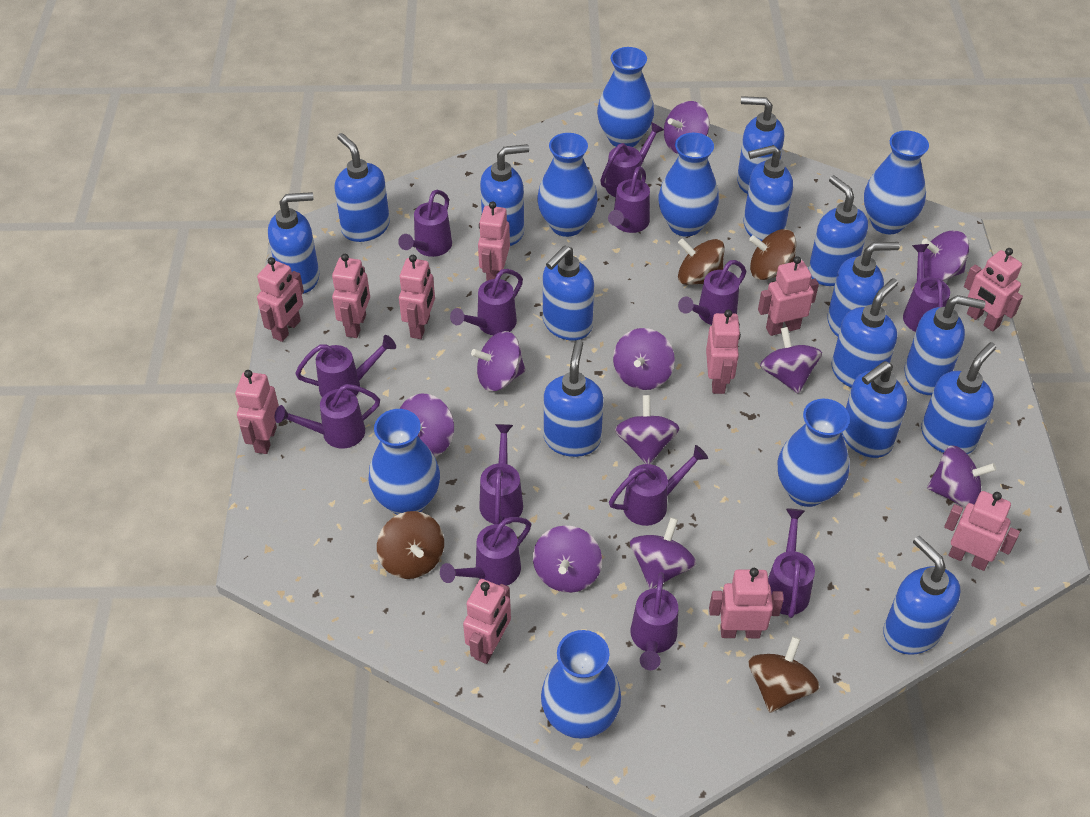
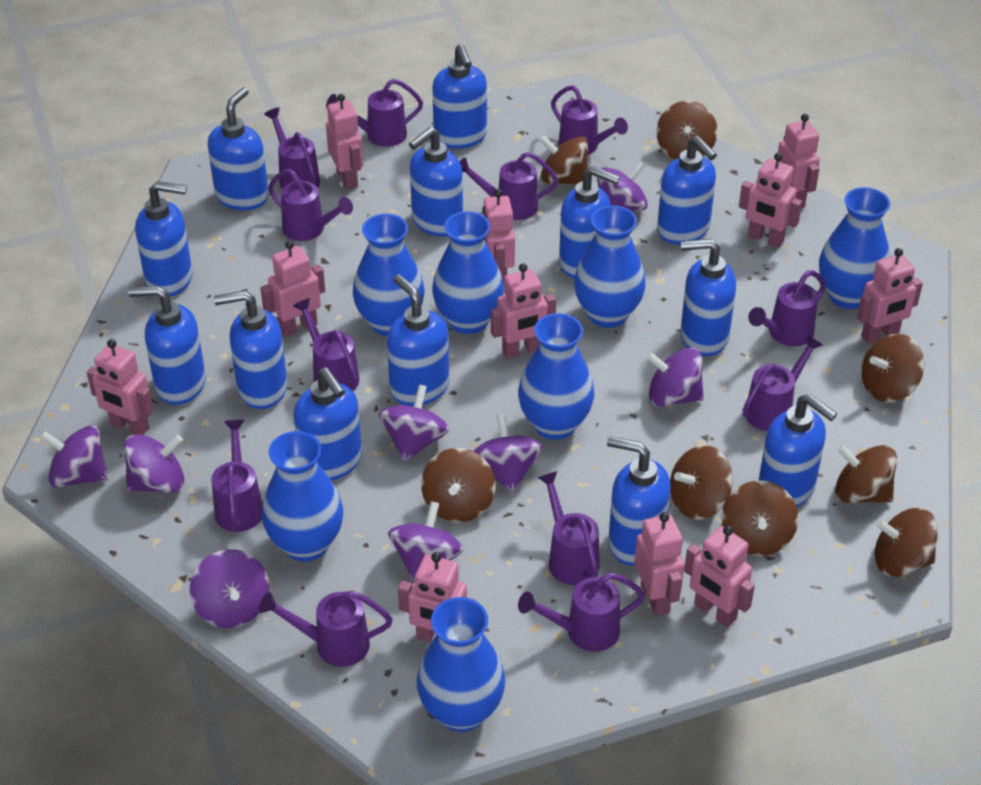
blue soap dispenser: [268,192,319,294] [334,133,390,242] [480,144,529,246] [543,245,594,341] [544,340,603,457] [737,96,784,194] [744,145,793,241] [809,175,868,286] [827,242,900,337] [831,278,898,388] [842,361,907,458] [883,536,961,655] [904,295,985,395] [921,342,996,454] = 14 -> [128,286,206,405] [135,181,193,297] [208,87,269,210] [214,290,288,409] [293,367,362,480] [387,274,449,406] [409,127,463,237] [432,44,487,149] [559,166,620,278] [607,436,671,565] [657,136,717,245] [680,239,736,356] [758,394,837,507] = 13
brown spinning top: [377,511,444,579] [678,238,725,285] [748,636,820,713] [749,229,796,280] = 4 -> [421,448,495,522] [539,135,588,184] [656,101,718,159] [670,445,733,520] [721,481,798,556] [835,445,897,503] [861,334,925,402] [875,508,938,577] = 8
purple spinning top: [400,394,454,457] [471,331,525,391] [533,526,602,593] [613,328,675,390] [615,395,680,464] [630,517,696,589] [664,101,709,154] [760,327,822,394] [922,230,969,281] [927,445,996,508] = 10 -> [40,425,108,488] [124,434,184,493] [190,549,269,628] [379,384,449,462] [388,501,463,582] [473,413,543,493] [597,161,648,211] [646,348,704,407] = 8
purple watering can: [275,384,380,448] [295,335,396,397] [398,190,452,257] [440,517,531,586] [450,269,523,335] [479,424,523,524] [600,122,664,197] [608,166,650,233] [609,445,708,526] [631,572,678,670] [678,260,746,325] [768,509,815,618] [903,244,950,332] = 13 -> [211,420,263,532] [259,590,392,667] [264,108,320,189] [268,169,353,241] [293,298,359,391] [326,79,423,147] [459,152,558,220] [518,573,645,652] [538,471,599,585] [551,85,628,155] [743,335,823,431] [748,270,826,346] = 12

